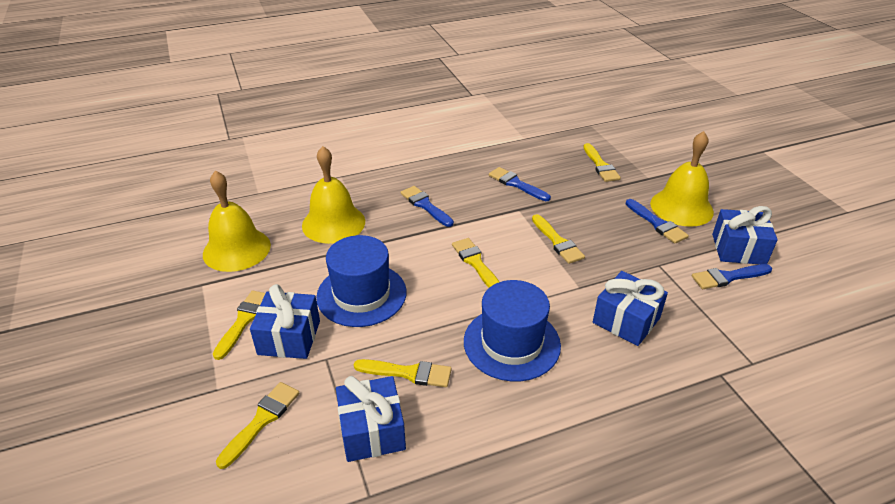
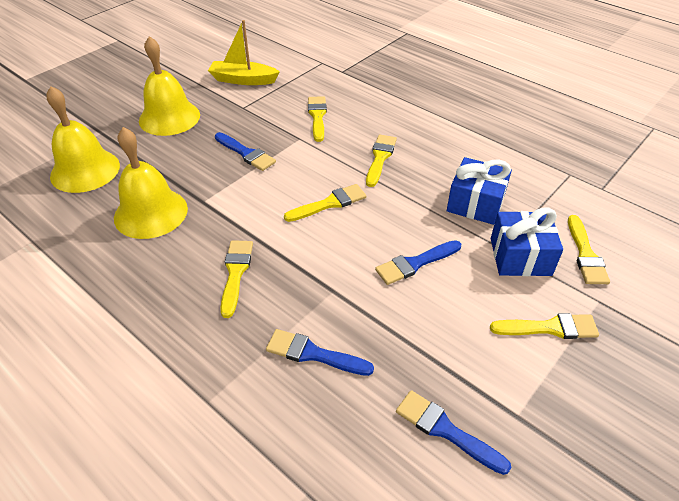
blue gift: [250,284,320,359] [336,376,406,462] [593,271,668,346] [712,206,778,264] = 4 -> [447,157,512,225] [491,207,563,276] = 2
blue hat: [316,235,407,327] [464,280,561,381] = 2 -> none = 0
yellow boat: none = 0 -> [208,20,280,85] = 1

